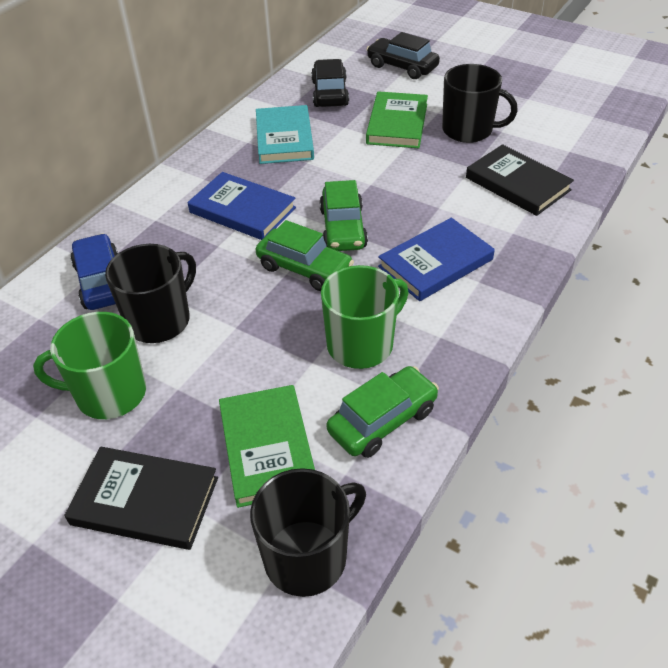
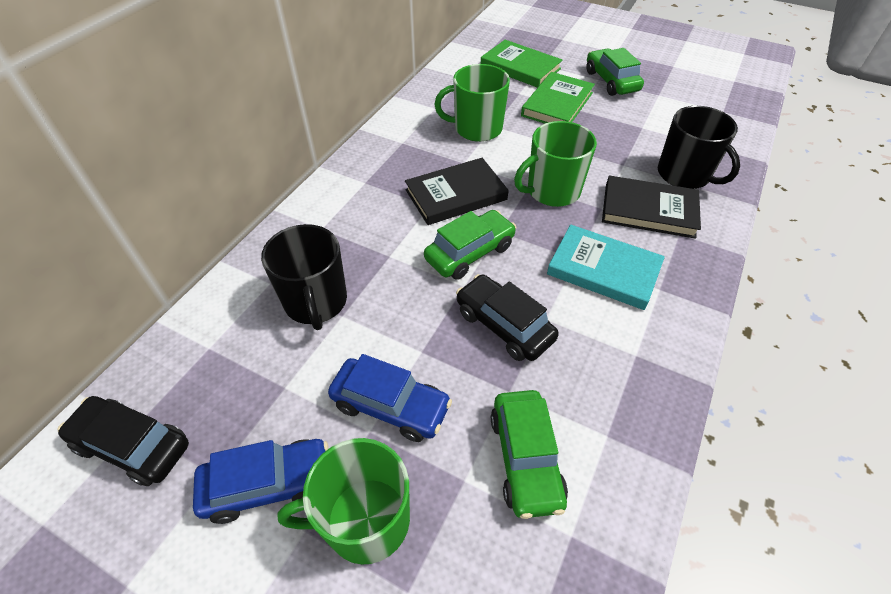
black mug: [105,244,196,343] [250,468,366,597] [442,64,518,143] = 3 -> [261,224,347,330] [657,106,740,189] = 2
blue book: [188,172,296,240] [378,218,495,301] = 2 -> none = 0
blue car: [70,233,118,310] = 1 -> [193,439,328,524] [328,354,452,442] = 2
green mug: [33,312,146,419] [321,265,409,369] = 2 -> [278,438,410,565] [434,64,510,142] [514,121,597,207] = 3

